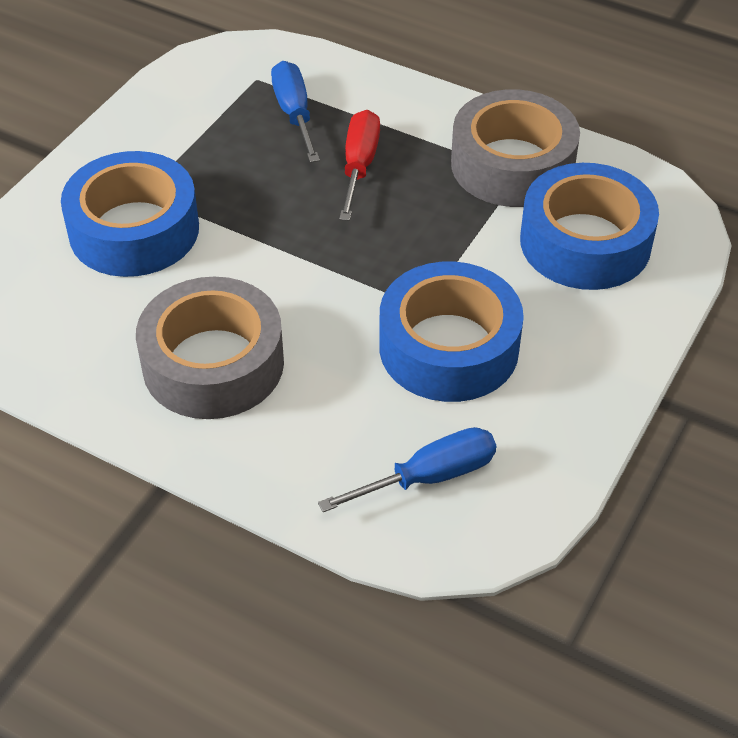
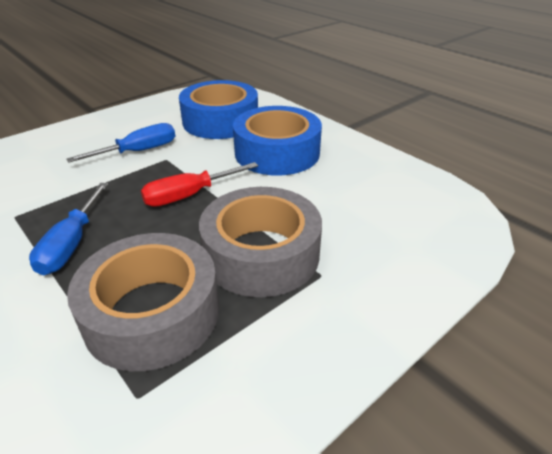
blue tape: [61,151,199,277] [379,262,524,402] [520,163,659,290] = 3 -> [179,80,258,139] [233,106,322,176] = 2

